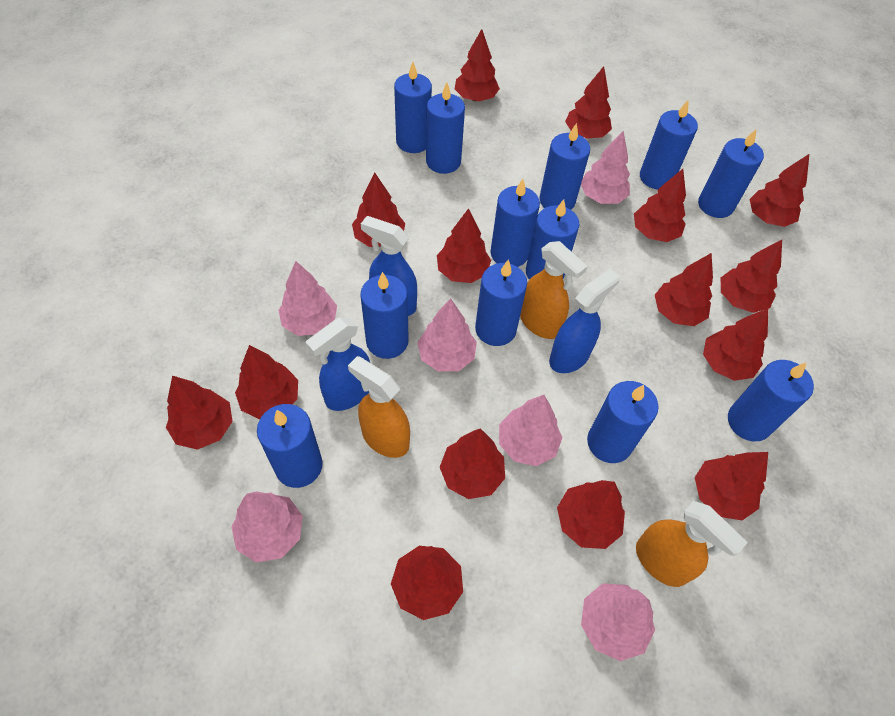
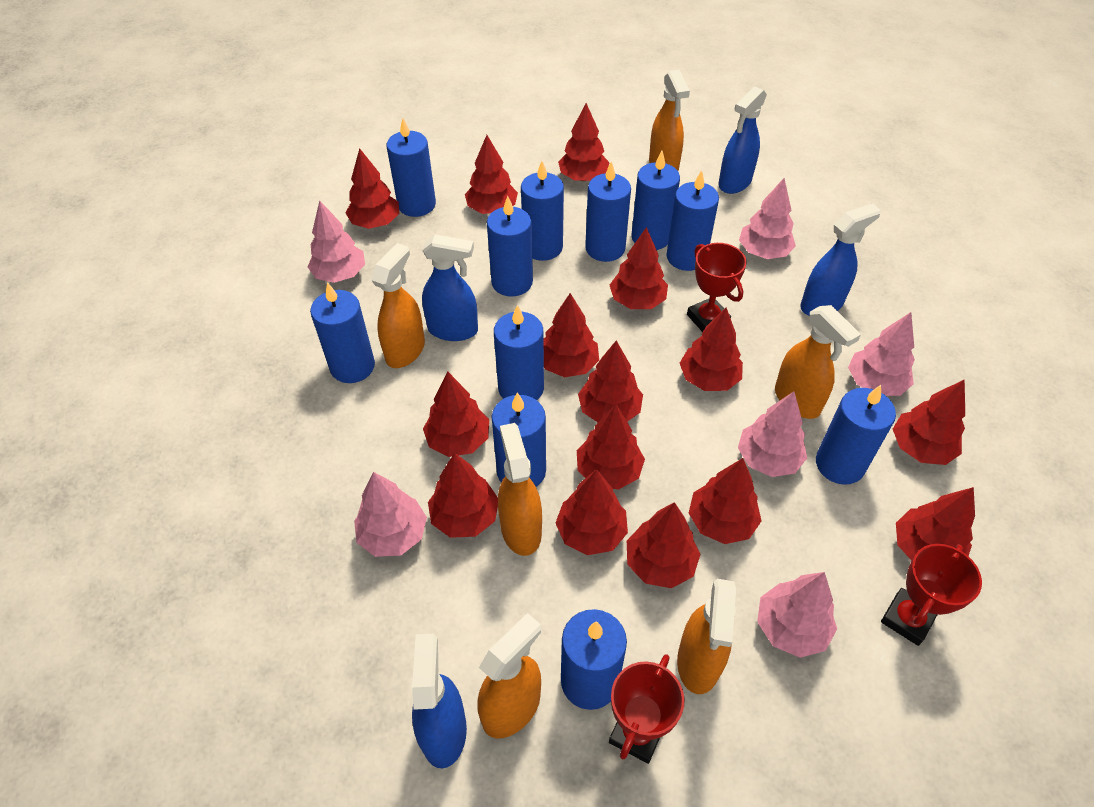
blue candle: [257,404,323,488] [360,272,409,359] [394,62,432,153] [426,83,465,174] [475,259,527,346] [490,179,540,267] [526,199,580,280] [540,123,590,210] [587,381,659,463] [640,100,698,189] [698,129,764,218] [728,360,814,442] = 12 -> [310,282,375,383] [387,118,436,217] [487,196,533,297] [491,392,546,487] [494,305,544,400] [521,161,564,261] [561,609,627,710] [585,161,631,262] [631,151,680,250] [666,170,719,271] [816,385,896,485] = 11
blue spray bottle: [306,317,370,411] [361,216,417,316] [549,269,620,373] = 3 -> [411,634,467,769] [422,234,478,341] [719,86,767,194] [800,203,881,316] = 4
orange spray bottle: [348,356,410,458] [520,241,588,339] [636,501,748,587] = 3 -> [371,243,425,368] [478,613,541,738] [498,423,542,556] [649,70,690,171] [677,579,736,694] [775,305,861,419] = 6
red trophy: none = 0 -> [609,654,684,764] [687,243,747,332] [881,544,982,646] = 3

